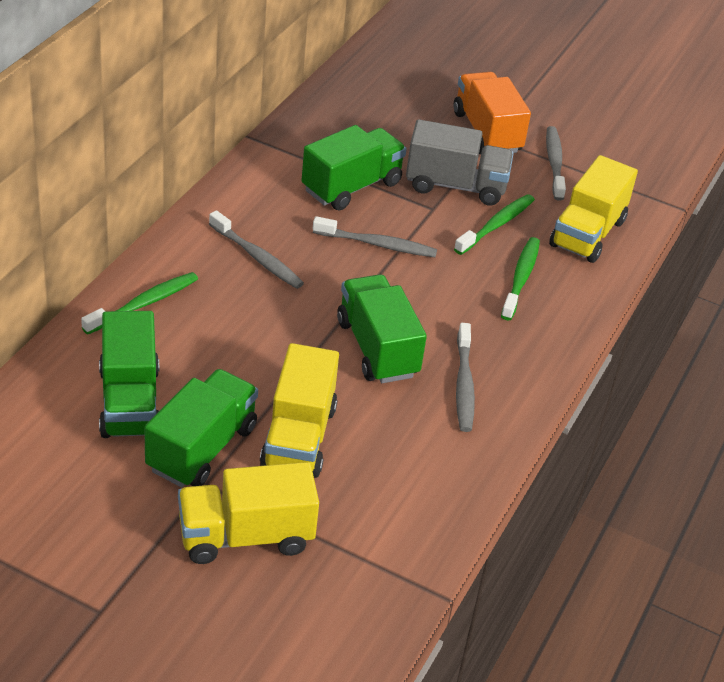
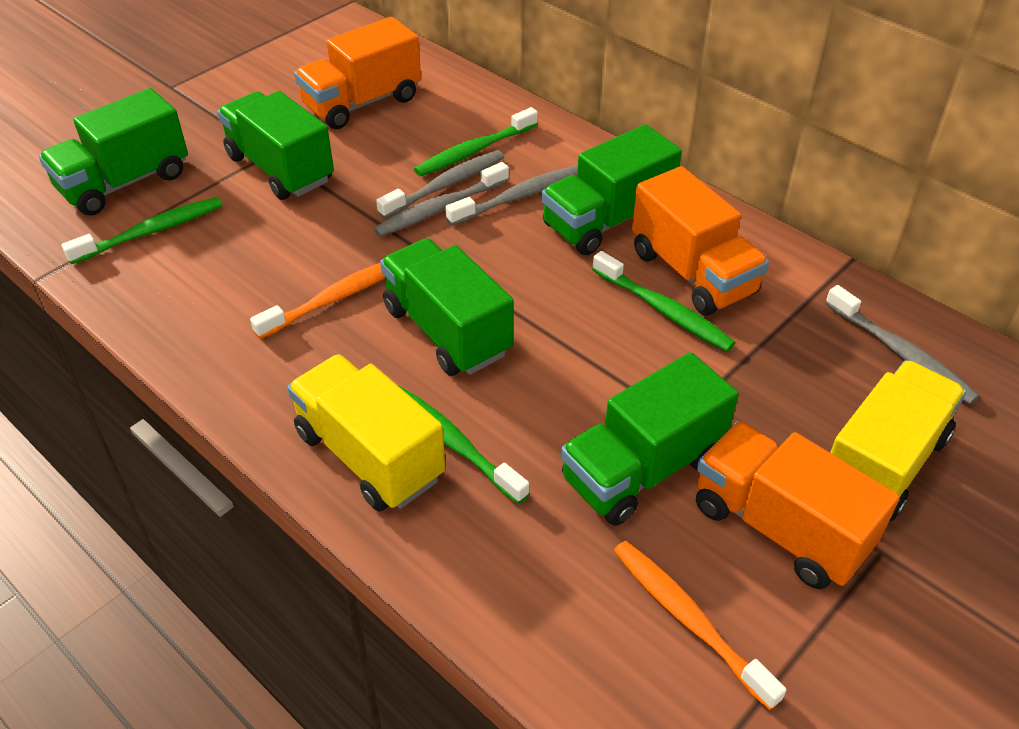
green toothbrush: [81,272,198,334] [454,194,535,255] [501,237,540,320] = 3 -> [61,197,222,264] [398,385,530,504] [414,107,538,176] [592,251,735,351] = 4
green truck: [99,311,159,438] [144,369,258,487] [302,125,406,211] [337,274,427,383] = 4 -> [39,88,188,216] [217,91,334,200] [380,238,513,376] [541,124,682,255] [560,352,739,526] = 5
grey truck: [406,119,514,206] = 1 -> none = 0
orange toothbrush: none = 0 -> [250,263,385,339] [614,541,787,710] = 2
orange truck: [454,72,531,154] = 1 -> [294,17,421,129] [632,166,769,316] [696,421,900,589] = 3
yellow truck: [178,462,319,564] [260,343,339,478] [549,155,638,263] = 3 -> [287,354,446,512] [830,360,966,522] = 2

